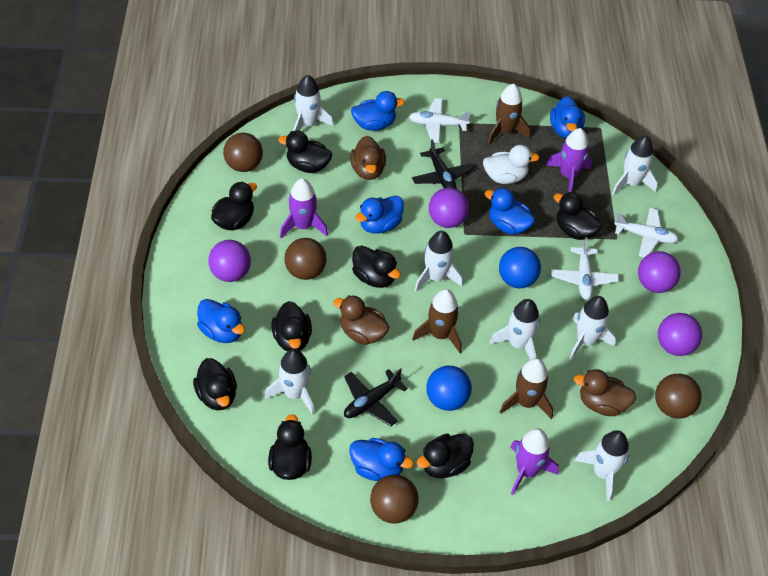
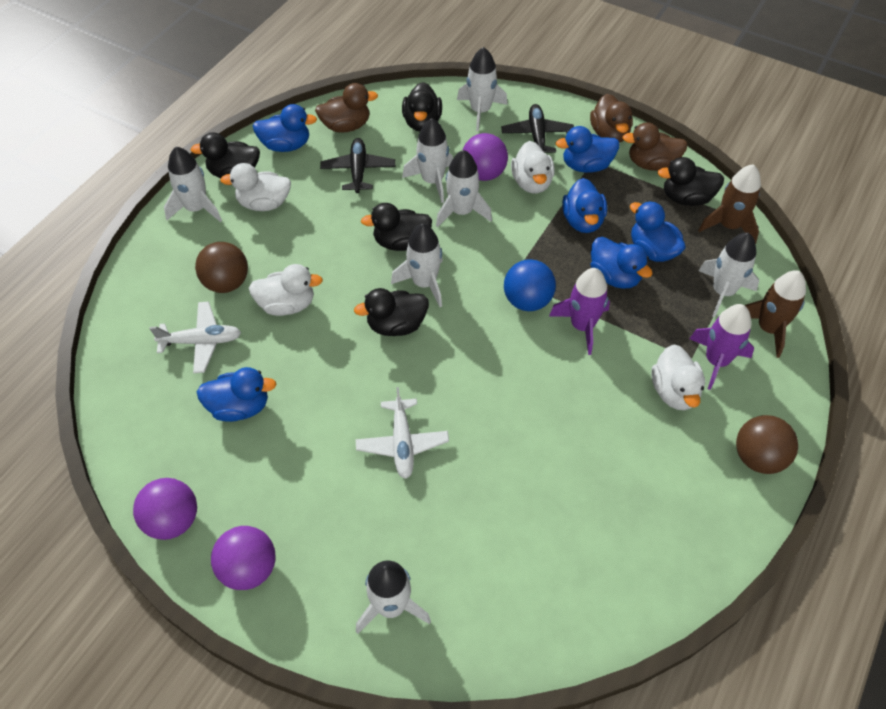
black duck: [193,358,237,410] [211,182,257,230] [268,414,312,480] [271,301,312,351] [278,131,332,173] [352,245,401,288] [416,434,474,478] [554,192,602,240] = 8 -> [190,132,260,178] [354,288,429,336] [361,203,432,251] [402,82,442,131] [658,157,724,206] = 5
blue ball: [426,366,472,411] [499,247,541,288] = 2 -> [504,259,556,311] = 1
brown ball: [223,133,263,172] [284,238,327,280] [370,475,418,524] [655,374,702,419] = 4 -> [195,242,248,293] [736,415,798,474] = 2
brown rocket: [412,289,462,353] [488,84,530,145] [500,358,553,419] = 3 -> [698,164,761,244] [745,270,806,358] = 2
purple ball: [208,240,251,282] [429,188,469,228] [638,251,681,293] [658,313,702,356] = 4 -> [133,478,197,540] [211,526,276,590] [463,133,508,181] = 3
purple rocket: [280,178,328,238] [511,428,559,495] [546,128,592,192] = 3 -> [549,268,610,355] [689,304,754,390] = 2
white duck: [483,145,539,184] = 1 -> [220,163,291,211] [249,264,323,316] [511,141,555,194] [651,345,705,410] = 4
white plane: [409,98,471,143] [551,237,619,300] [614,208,679,257] = 3 -> [150,301,241,373] [355,387,449,479] = 2

